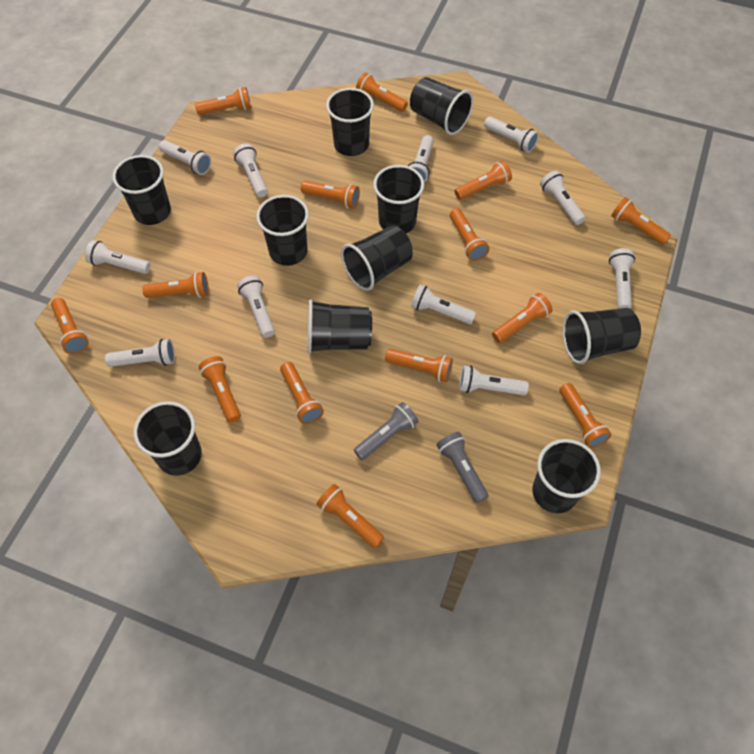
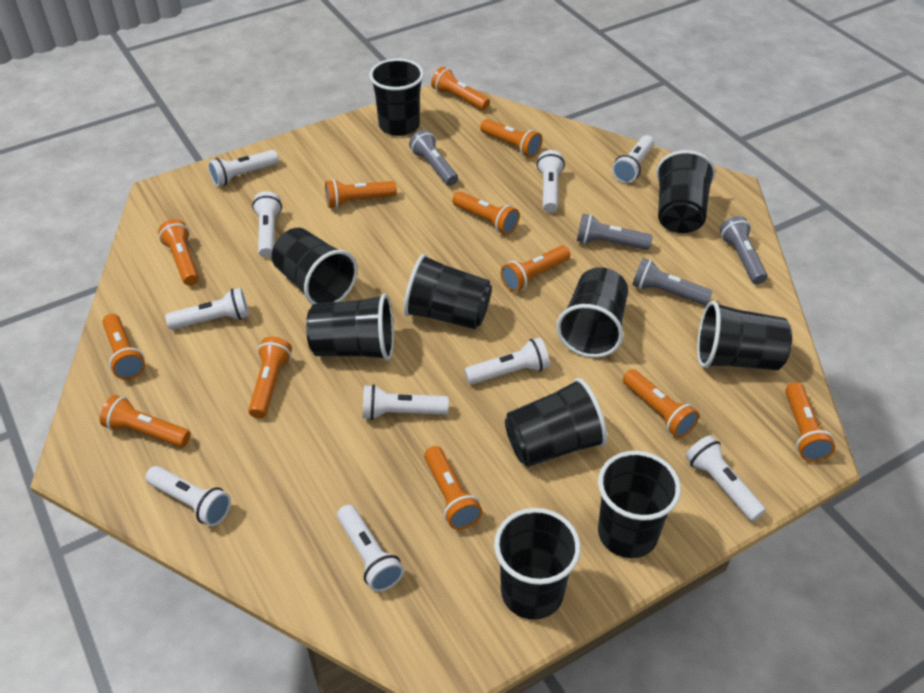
grey flashlight: [354,402,419,460] [437,432,489,503] = 2 -> [409,130,458,186] [577,214,653,250] [632,258,713,305] [720,216,767,284] = 4
orange flashlight: [51,298,89,354] [142,272,209,298] [195,87,251,115] [199,356,241,423] [280,362,324,424] [301,181,360,209] [316,484,384,548] [356,72,408,112] [385,349,453,382] [450,208,490,261] [454,161,512,200] [492,293,553,343] [559,383,612,448] [611,197,671,245] = 14 -> [100,395,191,447] [102,314,145,380] [158,219,199,286] [248,337,292,418] [325,179,397,209] [424,446,483,530] [431,67,490,110] [452,191,520,235] [480,119,542,158] [501,246,570,292] [623,369,699,438] [785,382,835,462] = 12
white flashlight: [85,240,151,274] [105,339,175,367] [159,140,211,175] [233,143,268,198] [237,276,275,338] [408,135,434,182] [411,285,476,324] [459,366,529,396] [484,116,539,153] [540,170,586,225] [609,248,635,309] = 11 -> [145,466,231,526] [165,288,249,330] [208,150,279,187] [252,191,282,258] [337,504,404,592] [363,384,449,420] [464,338,550,385] [537,150,565,213] [612,135,654,183] [685,435,766,521] = 10

